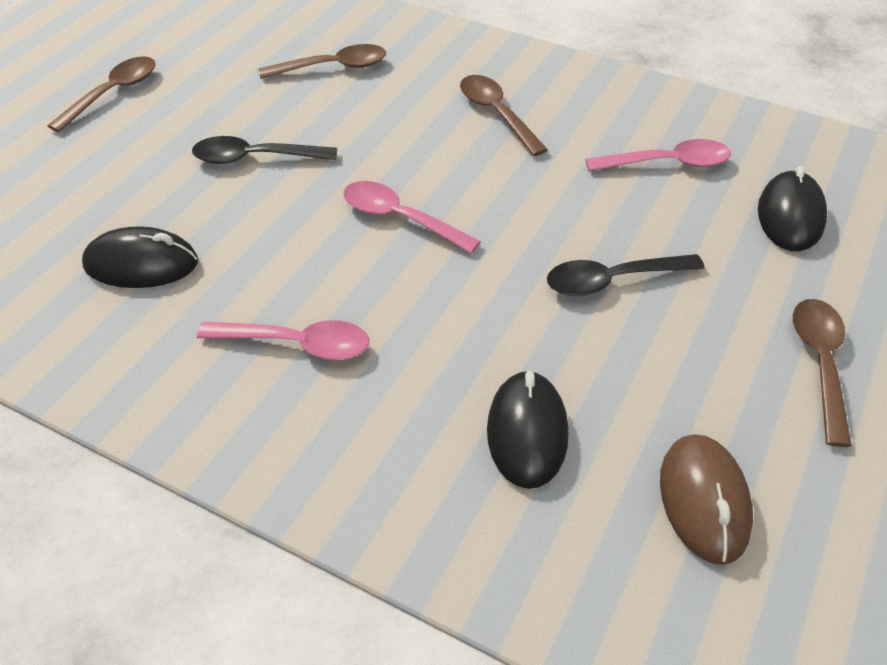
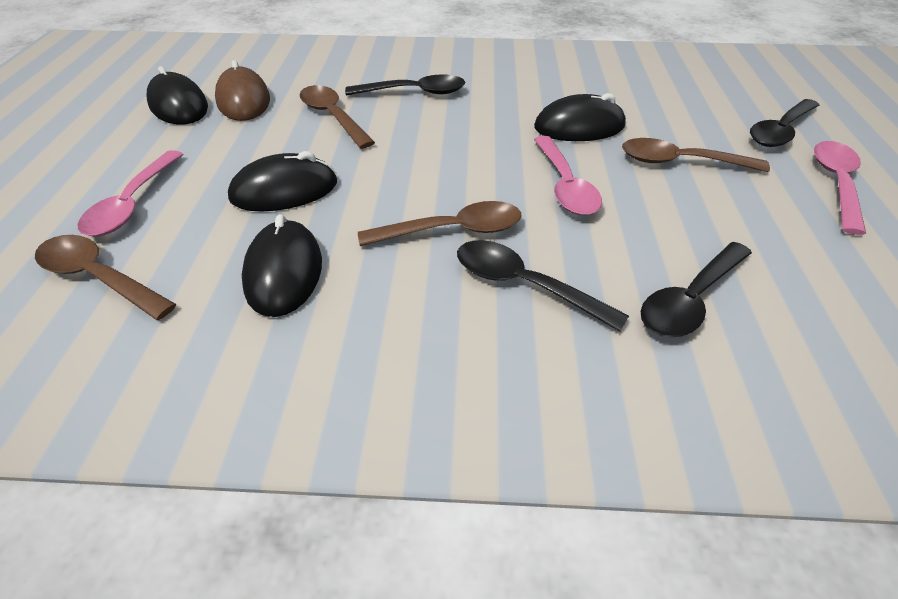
black mouse: [82,226,198,288] [487,370,568,489] [758,166,827,251] = 3 -> [147,66,208,125] [228,151,337,212] [242,214,322,317] [534,93,626,141] = 4
black spoon: [192,136,337,164] [547,254,705,296] = 2 -> [345,74,465,96] [457,240,629,332] [641,242,752,338] [750,99,819,147] = 4

